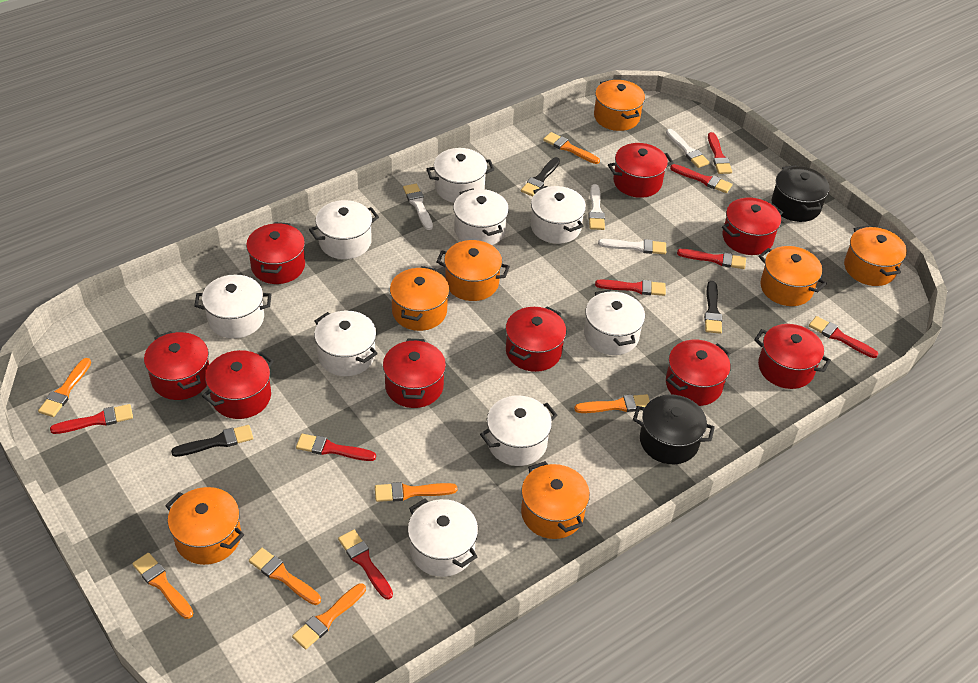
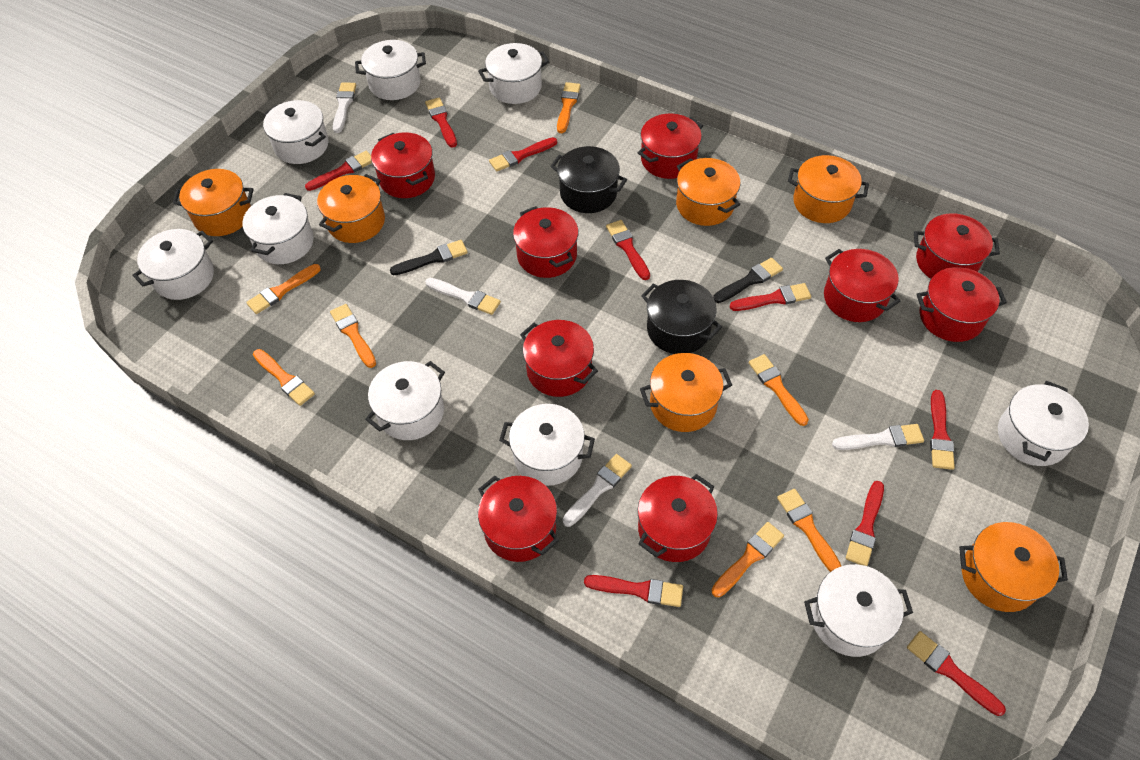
black brush: [171,425,253,457] [521,157,560,197] [704,281,722,334] = 3 -> [390,240,468,275] [713,258,783,303] = 2
orange pot: [165,487,244,565] [390,266,449,331] [436,240,510,301] [521,461,590,539] [594,79,645,131] [759,246,827,306] [844,226,907,286] = 7 -> [173,169,254,236] [317,174,385,243] [640,353,732,432] [676,158,740,226] [788,155,869,223] [959,522,1068,612] = 6
red brush: [50,404,133,434] [296,434,376,461] [338,530,393,600] [595,279,666,296] [670,164,732,193] [677,249,746,269] [708,132,732,174] [809,316,878,358] = 8 -> [305,151,372,191] [425,97,457,148] [489,137,557,172] [584,575,683,607] [606,220,650,280] [730,283,811,311] [846,481,884,566] [907,631,1006,716] [930,390,955,470] = 9

